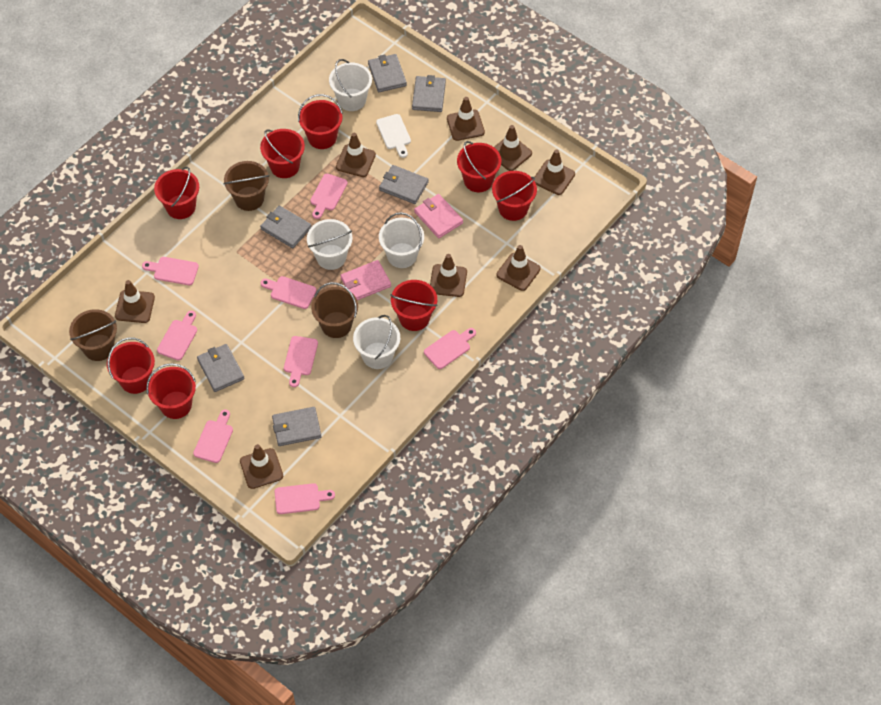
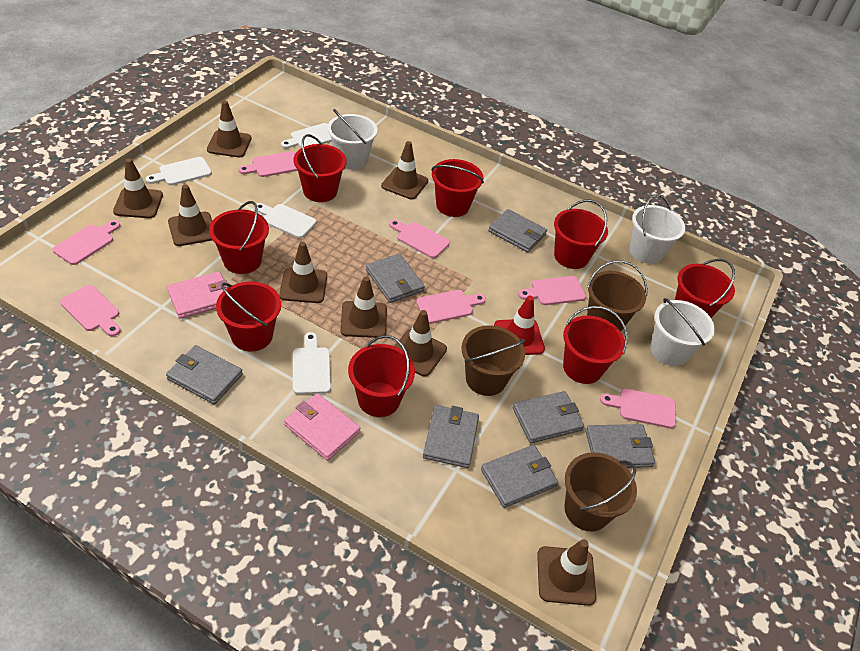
grey wallet: [197,344,245,392] [260,205,311,248] [272,407,322,446] [368,54,407,92] [379,165,429,204] [412,75,446,112] = 6 -> [166,345,243,404] [366,254,425,303] [423,405,479,468] [481,445,558,508] [488,209,547,253] [513,391,584,443] [585,424,655,468] = 7
pink cutting board: [142,257,199,285] [157,311,197,361] [193,409,233,463] [261,276,316,309] [275,483,335,514] [284,336,318,387] [310,174,348,219] [424,328,476,369] = 8 -> [53,220,121,265] [60,285,121,336] [239,151,298,177] [389,220,450,258] [416,290,486,324] [518,276,586,305] [600,388,676,428] = 7
red traffic cone: none = 0 -> [494,296,545,355] = 1
white bucket: [307,219,353,270] [329,59,372,111] [353,315,400,369] [379,212,424,268] = 4 -> [327,109,378,170] [630,194,685,264] [651,298,715,366] = 3
white cutting board: [376,114,411,158] = 1 -> [145,157,212,185] [254,203,317,238] [281,123,332,148] [293,332,331,394] = 4

